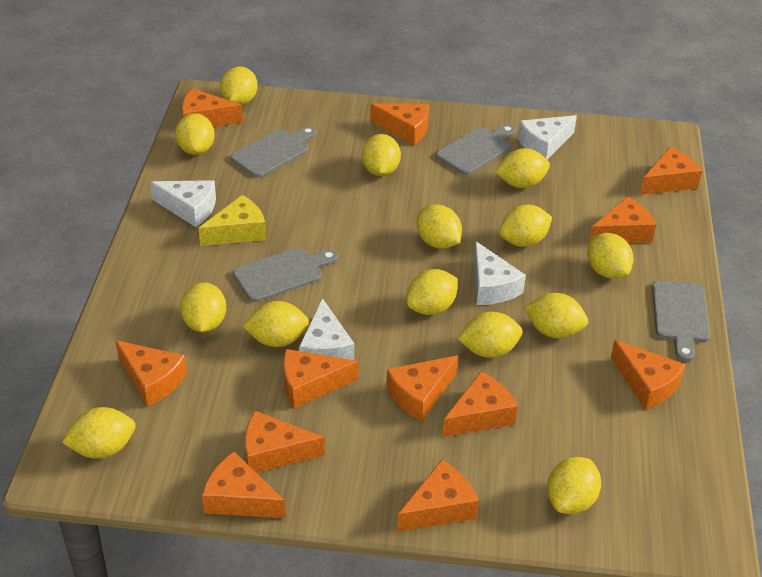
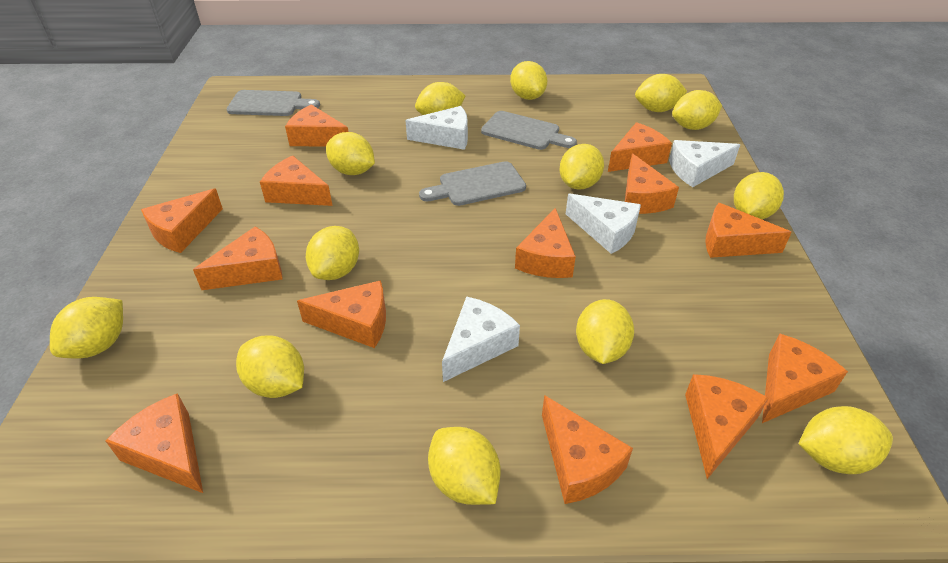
grey cutting board: [230,126,316,178] [233,248,338,302] [436,124,516,175] [652,280,710,361] = 4 -> [227,90,320,116] [419,161,526,206] [481,111,577,150] = 3
orange cheese: [115,340,187,407] [182,89,243,127] [202,452,286,518] [245,411,325,473] [283,349,358,408] [370,103,429,146] [386,355,458,421] [397,460,479,532] [442,372,518,437] [589,197,656,243] [611,340,685,410] [640,147,702,195] = 12 -> [106,393,203,493] [141,188,223,253] [193,226,283,290] [260,155,332,206] [285,104,348,147] [297,280,386,348] [515,208,576,278] [542,395,633,504] [608,122,672,172] [625,153,679,214] [685,374,769,479] [705,203,792,258] [762,333,848,423] = 13
yellow cheese: [199,195,266,246] = 1 -> none = 0
yellow lemon: [62,407,136,459] [175,113,215,155] [180,282,226,332] [220,66,258,105] [242,301,309,347] [362,134,401,176] [407,269,458,315] [416,205,462,249] [458,312,523,358] [495,148,550,188] [499,205,552,247] [524,293,588,338] [547,457,601,514] [587,233,633,279] = 14 -> [50,297,123,358] [236,335,304,398] [306,226,359,280] [326,132,375,175] [415,82,466,115] [428,427,501,505] [510,61,547,100] [559,144,604,190] [576,299,634,364] [635,74,687,112] [672,90,722,130] [734,172,784,219] [798,406,893,474] = 13

